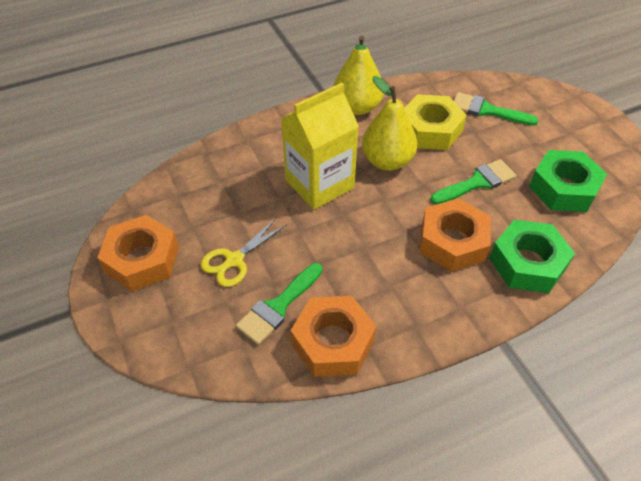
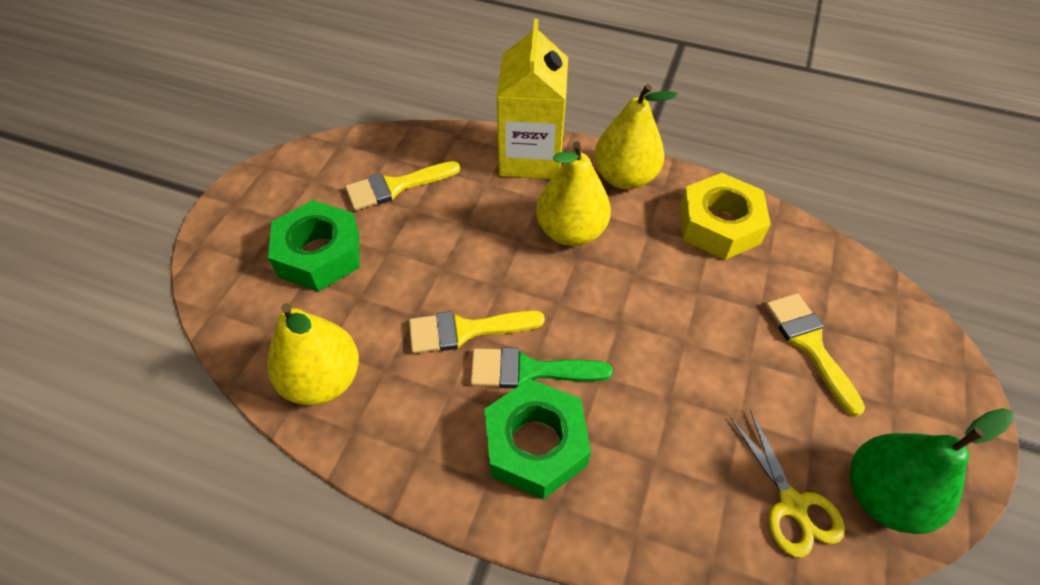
green brush: [236,263,323,345] [430,159,516,205] [454,92,538,126] = 3 -> [470,347,613,388] = 1
green pear: none = 0 -> [850,408,1014,534] = 1
orange nut: [97,215,179,291] [290,296,376,377] [420,198,491,272] = 3 -> none = 0
yellow brush: none = 0 -> [345,161,460,210] [409,311,545,354] [765,293,865,416] = 3
yellow pear: [334,36,384,115] [362,76,417,171] = 2 -> [267,303,359,405] [536,141,611,246] [594,84,678,190] = 3

